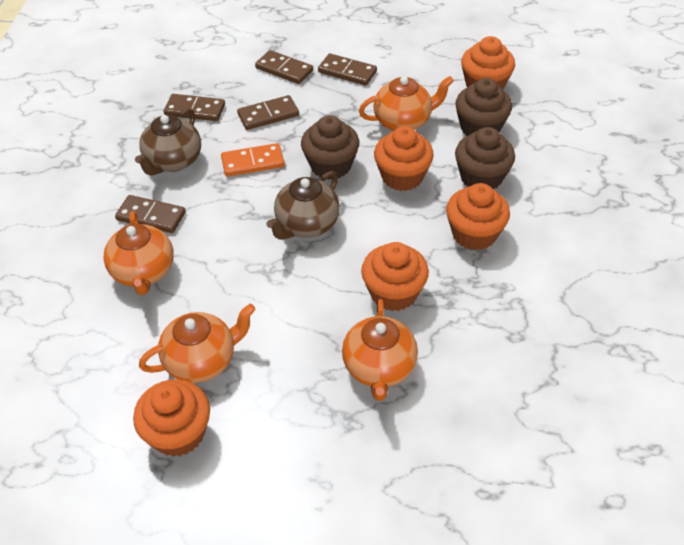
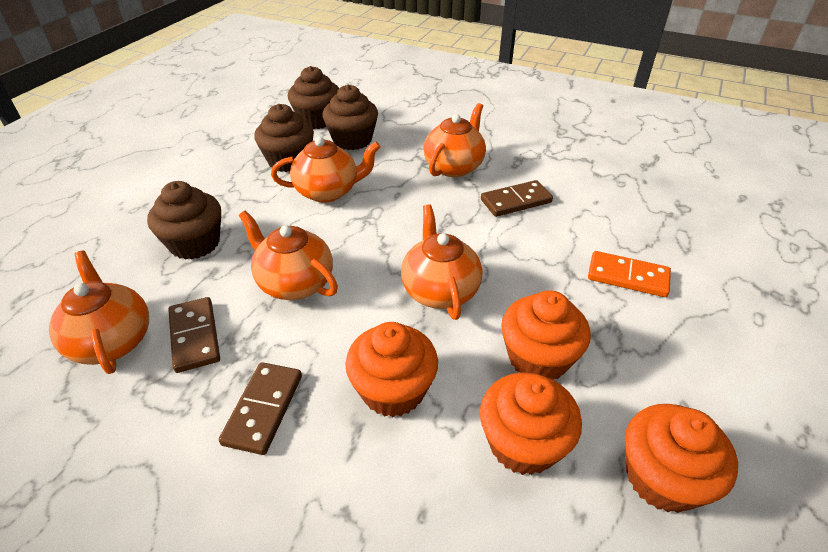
brown cupcake: [301,115,359,180] [455,78,512,136] [455,127,515,189] = 3 -> [147,181,221,260] [254,104,314,172] [288,66,339,129] [322,85,378,150] = 4
brown domino: [115,195,186,233] [164,94,225,121] [237,95,299,130] [255,50,313,84] [318,53,377,86] = 5 -> [168,297,220,373] [219,362,302,455] [481,180,553,217] = 3
brown teapot: [135,108,201,175] [266,171,340,240] = 2 -> none = 0
orange cupcake: [133,379,210,457] [361,242,429,311] [374,126,434,191] [446,183,510,250] [461,36,515,89] = 5 -> [345,322,438,417] [480,373,582,475] [501,290,590,379] [625,404,738,513] = 4
orange teapot: [103,211,174,295] [139,304,256,383] [342,299,418,401] [359,76,454,131] = 4 -> [49,251,149,374] [239,210,338,300] [271,137,380,203] [401,204,482,320] [423,103,486,177] = 5

